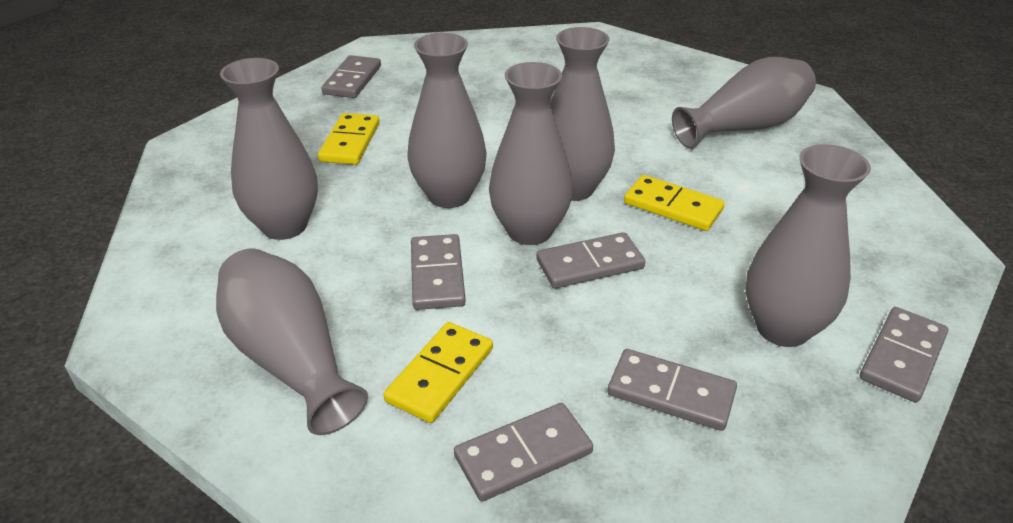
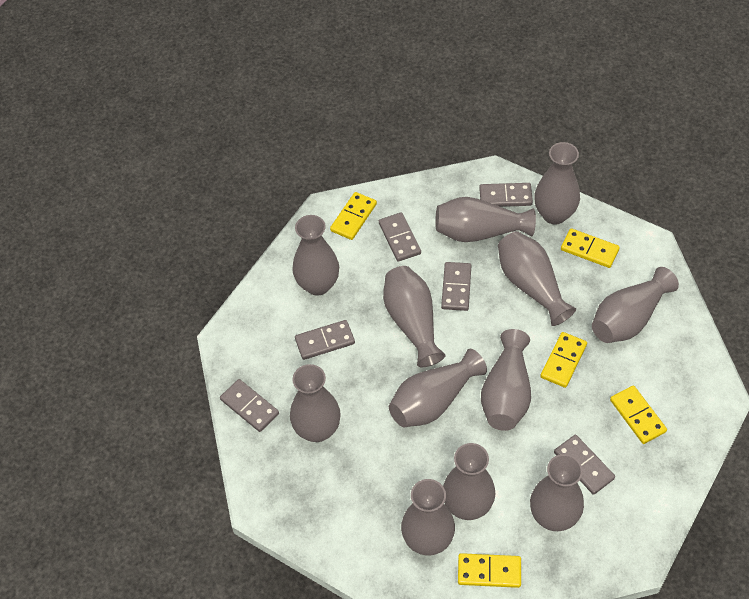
grey vase: [216,248,368,435] [220,58,318,240] [407,33,487,208] [489,62,573,245] [550,27,615,201] [672,57,816,149] [746,144,871,347] = 7 -> [290,364,341,442] [292,215,339,296] [383,266,446,367] [389,349,487,427] [401,479,455,555] [435,197,536,242] [443,443,495,520] [481,329,531,431] [498,231,576,326] [530,454,584,531] [534,142,580,224] [592,267,679,343] = 12
yellow domino: [318,113,380,165] [384,322,493,423] [624,175,725,231] = 3 -> [330,192,377,240] [458,553,521,588] [540,332,587,388] [561,228,620,268] [610,385,667,444] = 5

